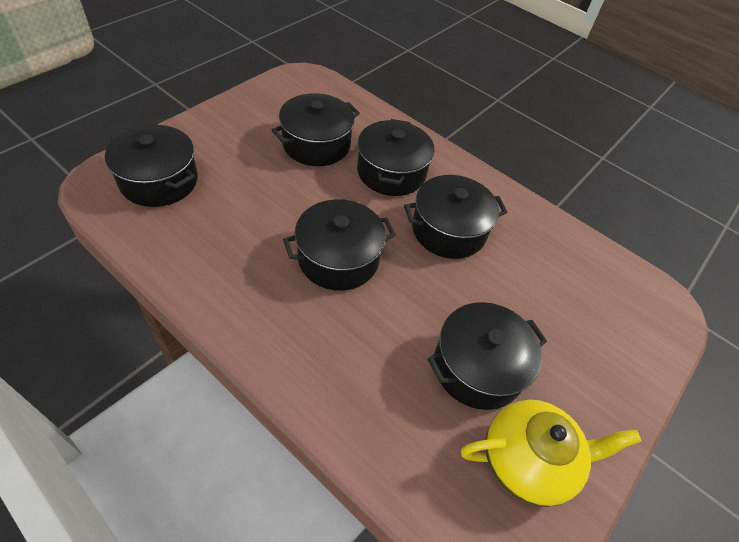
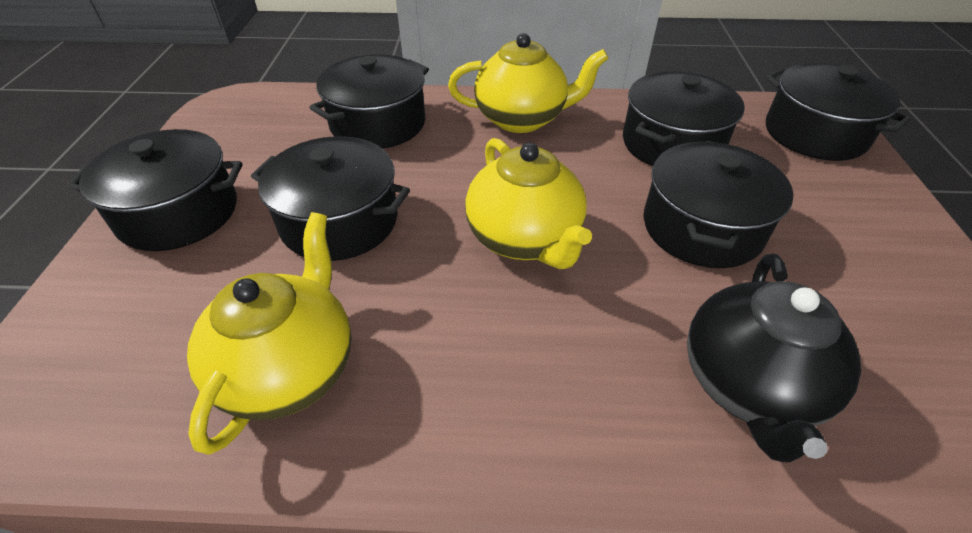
black teapot: none = 0 -> [687,254,861,462] = 1
yellow teapot: [461,400,641,507] = 1 -> [187,212,352,455] [448,33,609,133] [465,138,592,269] = 3

